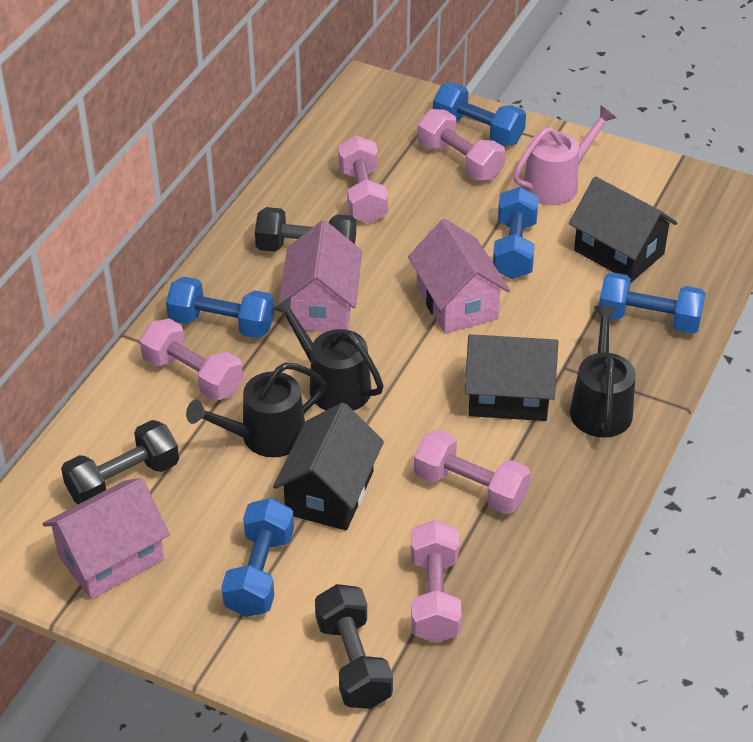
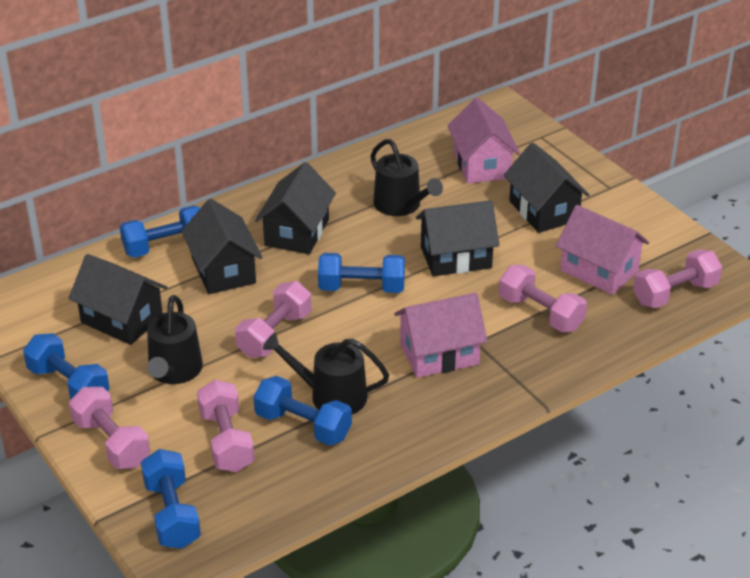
black dumbbell: [61,420,179,504] [255,207,356,252] [315,584,393,709] = 3 -> none = 0
black house: [273,403,384,531] [465,334,558,421] [569,176,677,282] = 3 -> [68,254,168,345] [181,199,262,294] [255,162,336,254] [416,200,499,276] [504,142,590,233] = 5
pink watering can: [513,106,616,205] = 1 -> none = 0

